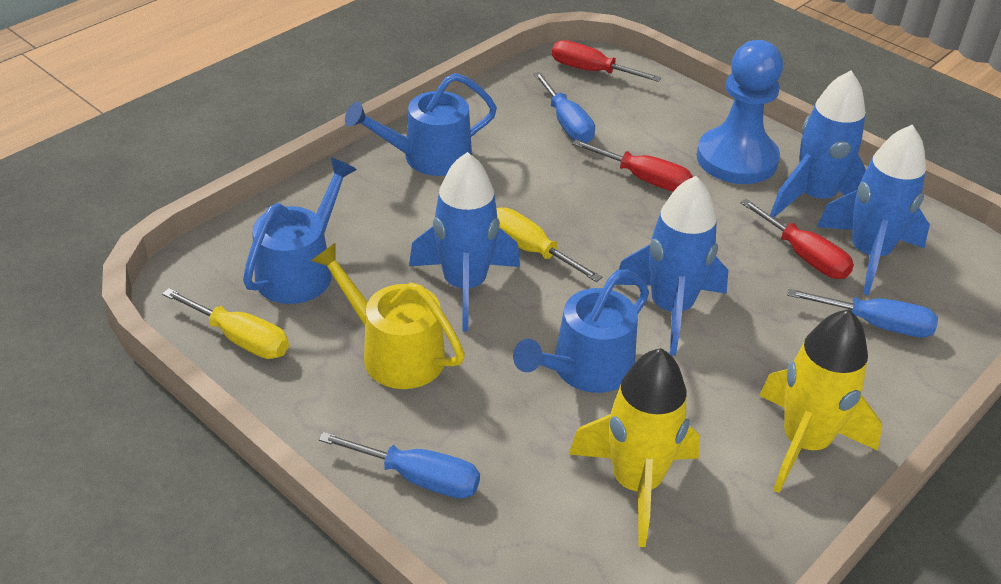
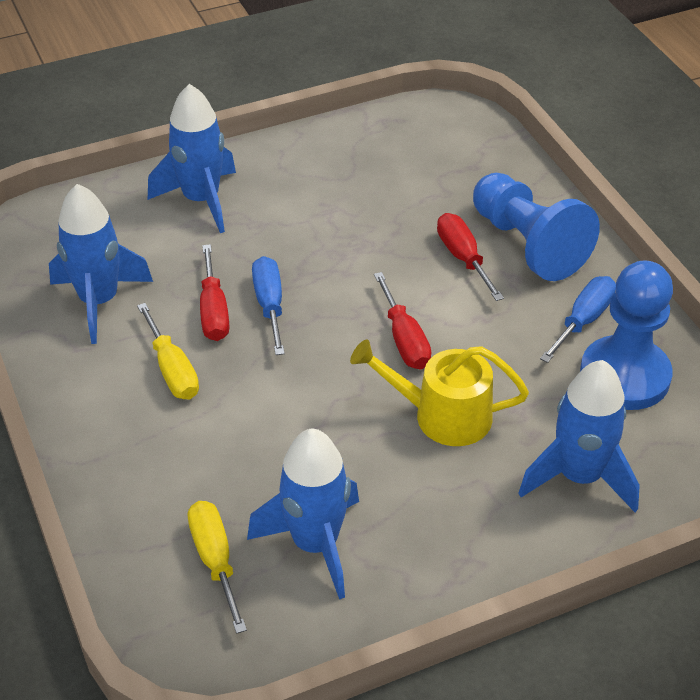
blue pawn: [696,40,783,184] = 1 -> [473,173,600,281] [580,261,673,410] = 2
blue screwdriver: [319,432,480,499] [533,72,595,143] [787,289,938,338] = 3 -> [252,256,285,355] [540,276,616,363] = 2
blue watering can: [243,158,357,304] [345,73,497,176] [513,269,649,393] = 3 -> none = 0
yellow rocket: [569,348,700,547] [759,309,882,493] = 2 -> none = 0

